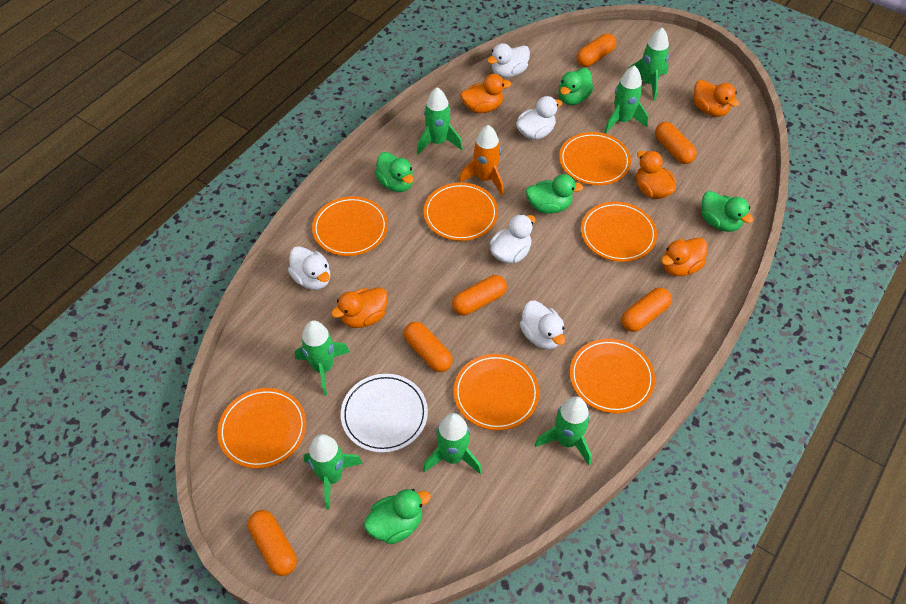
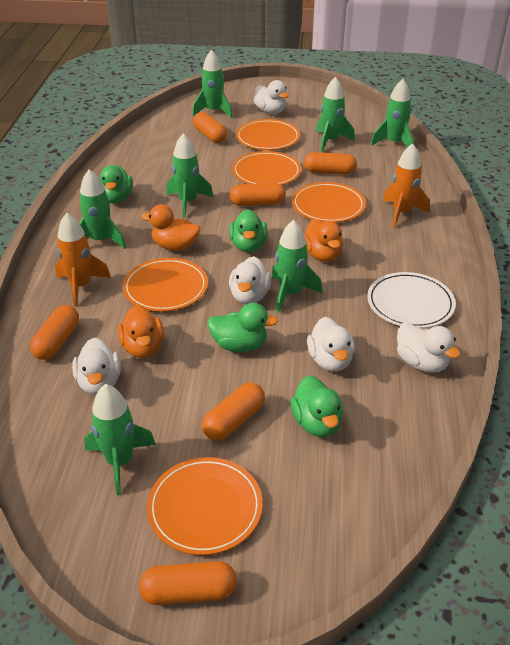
green duck: [364,489,431,544] [375,152,414,192] [526,174,583,214] [558,68,594,105] [702,191,753,232] = 5 -> [99,165,133,203] [208,303,278,352] [229,209,268,252] [291,375,343,437] = 4
orange duck: [331,287,388,328] [460,74,512,113] [636,151,676,199] [661,238,708,276] [694,80,739,117] = 5 -> [118,305,164,358] [141,204,200,251] [304,219,343,262] = 3
orange plate: [218,388,306,468] [312,196,388,256] [424,183,498,241] [454,354,539,431] [559,132,631,185] [570,339,655,413] [581,202,657,262] = 7 -> [123,258,208,312] [147,457,263,555] [232,151,301,185] [236,119,300,150] [292,182,366,223] = 5
orange rocket: [459,125,504,195] = 1 -> [55,213,111,307] [383,143,430,227] = 2

